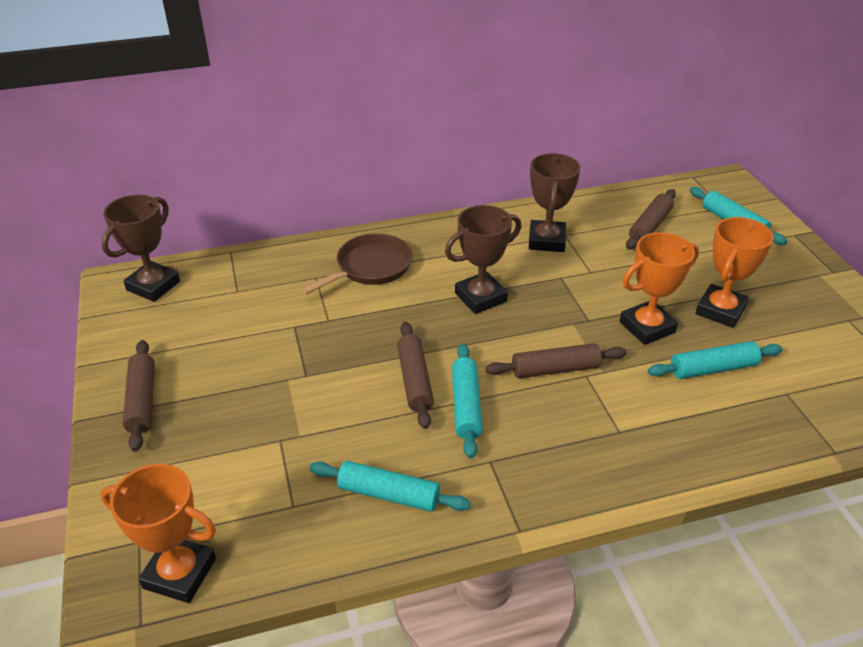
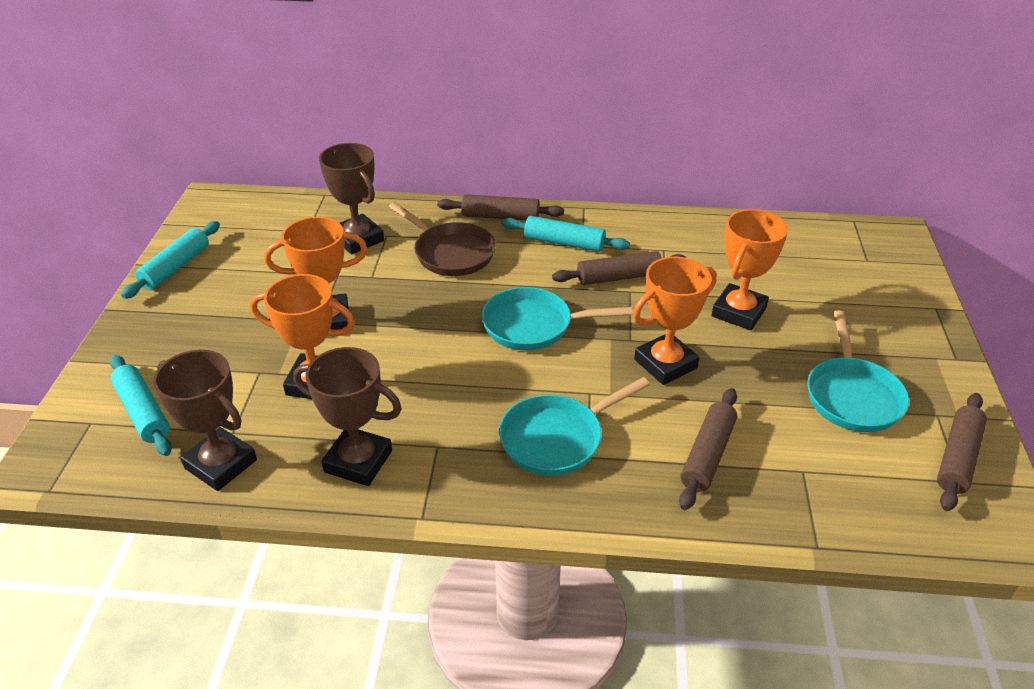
orange trophy: [100,464,216,603] [620,232,699,345] [696,217,774,328] = 3 -> [250,274,355,399] [265,217,367,330] [633,257,717,385] [711,209,788,330] = 4
turquoise pan: none = 0 -> [481,287,633,351] [499,377,650,476] [807,310,909,432] = 3
turquoise rolling pin: [309,461,471,512] [452,343,483,459] [648,341,783,379] [689,187,787,245] = 4 -> [110,355,172,456] [121,221,220,299] [501,216,630,252] = 3

